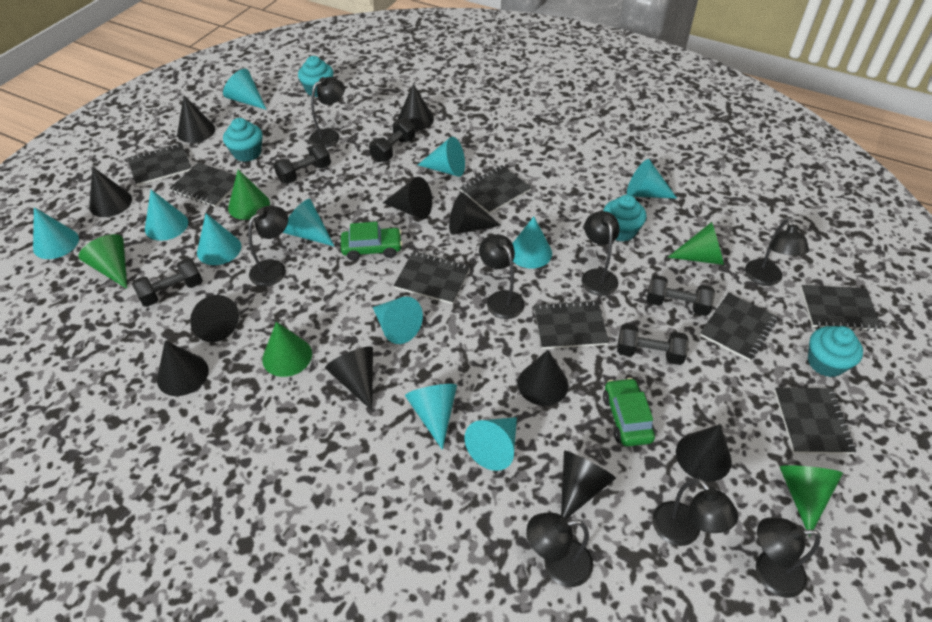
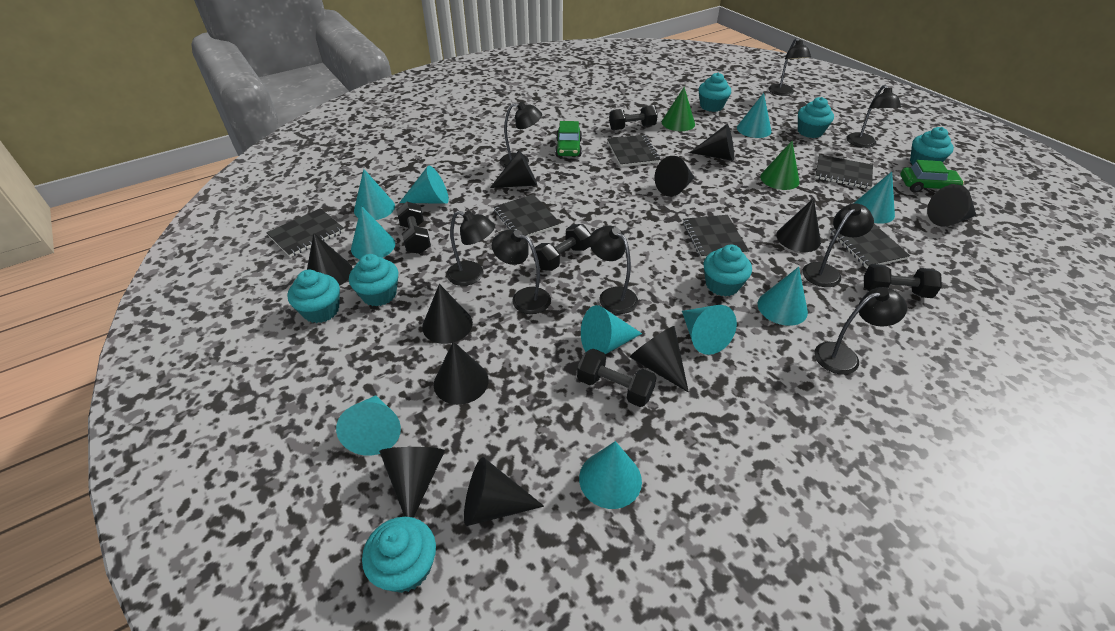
black notebook: [127,143,191,186] [169,162,236,207] [394,251,470,304] [460,165,532,214] [534,300,609,349] [700,293,778,361] [774,388,856,454] [801,285,882,332] = 8 -> [266,208,344,257] [494,194,560,237] [607,135,660,167] [683,215,749,259] [815,155,873,189] [829,224,910,268] = 6
green cone: [79,234,127,289] [228,169,270,220] [262,322,312,377] [667,222,724,265] [780,465,843,537] = 5 -> [662,87,695,131] [760,141,799,190] = 2
turquoise cone: [33,207,79,259] [145,190,188,241] [197,213,241,265] [223,69,267,110] [283,199,335,247] [373,297,423,344] [405,384,457,450] [418,137,465,177] [465,417,517,471] [512,217,552,269] [627,159,677,199] = 11 -> [336,395,401,456] [351,206,395,259] [354,169,395,220] [399,166,449,204] [579,441,642,509] [581,305,642,354] [682,305,737,355] [737,93,771,138] [758,267,808,326] [853,172,895,224] = 10
turquoise cupcake: [223,118,263,162] [298,56,333,97] [603,195,646,242] [808,326,863,377] = 4 -> [287,270,340,323] [349,254,398,307] [362,517,436,593] [699,73,731,112] [703,245,752,297] [798,97,834,138] [910,127,954,165] = 7

